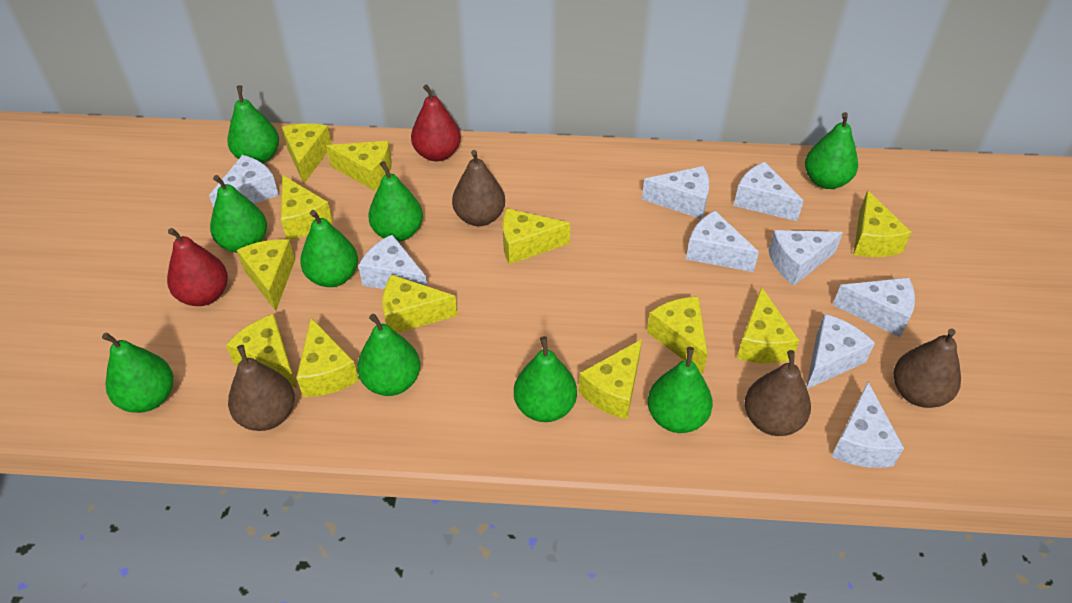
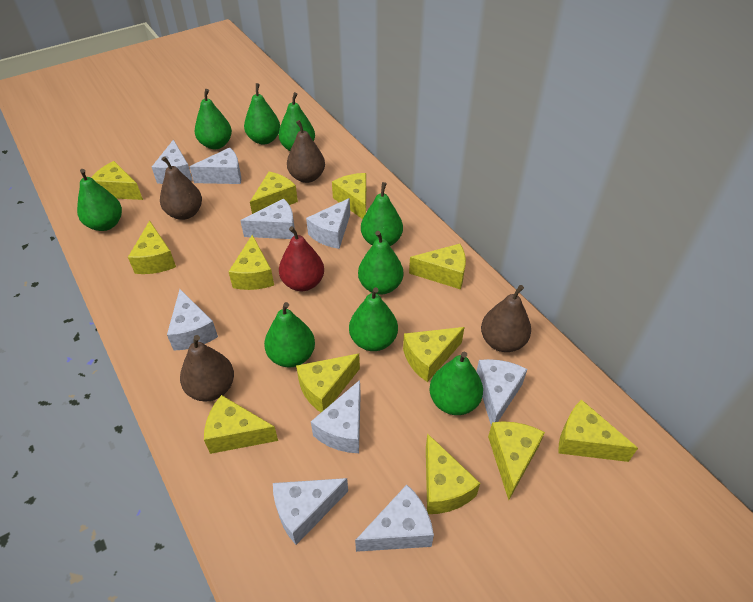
red pear: [167,228,228,306] [411,85,461,161] = 2 -> [279,226,324,291] = 1

